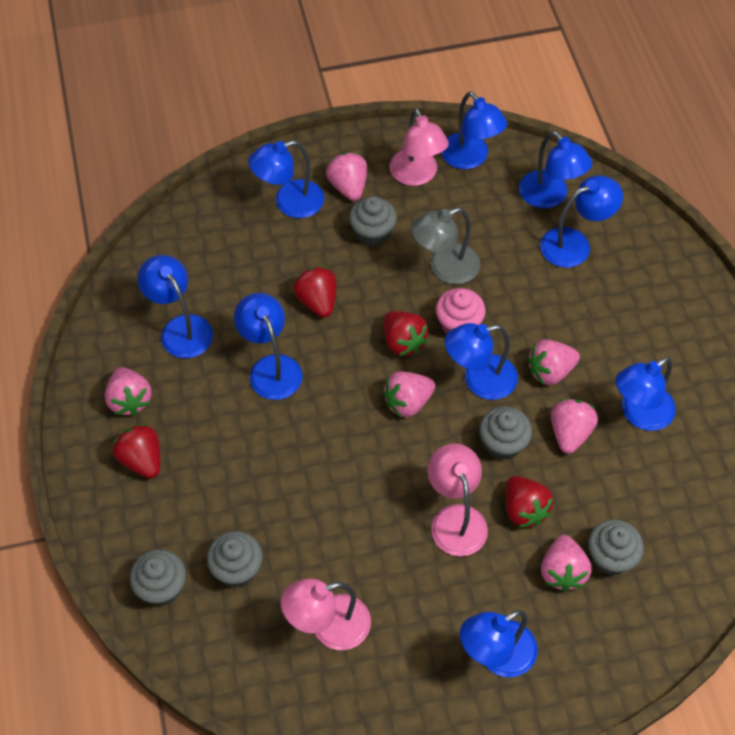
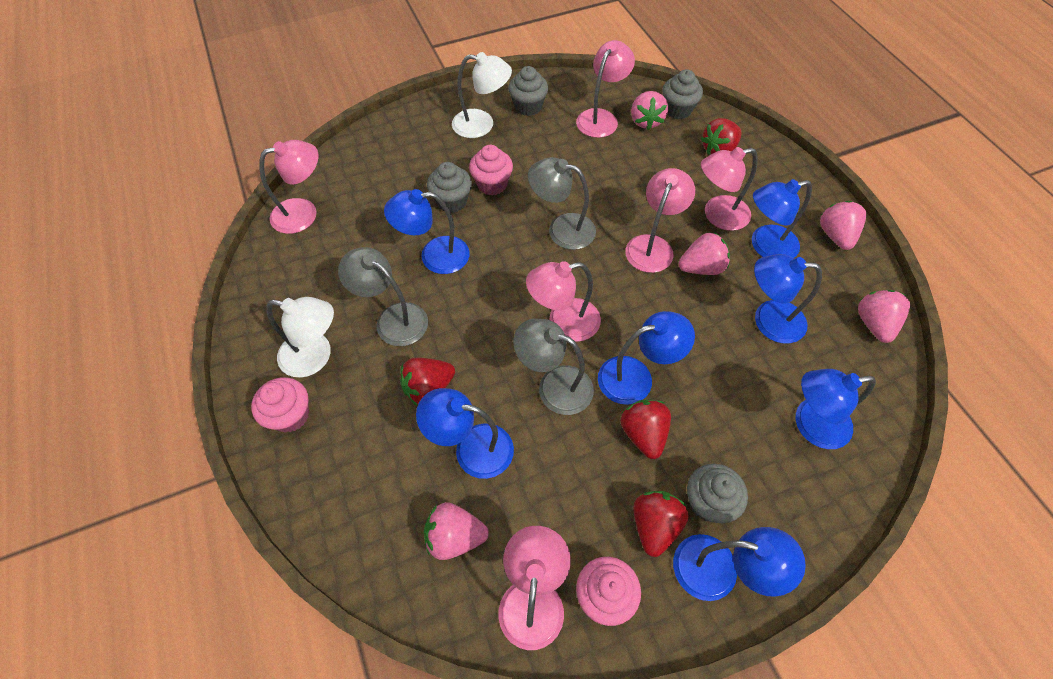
blue lamp: [138,255,213,358] [234,293,302,400] [248,140,324,218] [441,91,507,169] [445,323,518,400] [460,610,537,677] [519,131,592,208] [540,175,623,268] [615,357,676,431] = 9 -> [384,189,470,274] [416,388,514,479] [598,311,695,405] [673,527,806,601] [752,179,812,258] [754,254,822,343] [796,369,876,449] = 7
grey cupcake: [130,549,186,606] [207,531,262,587] [349,196,397,247] [479,406,532,460] [588,520,644,575] = 5 -> [427,162,472,213] [508,66,548,116] [662,69,703,119] [687,464,748,523] = 4
grey lamp: [411,207,480,284] = 1 -> [338,247,428,346] [513,319,594,415] [528,157,596,250] = 3
pink cupcake: [436,288,486,334] = 1 -> [251,377,309,433] [469,145,513,196] [576,557,641,626] = 3
pink lamp: [281,578,371,650] [390,108,449,186] [428,444,488,556] = 3 -> [259,140,318,234] [498,526,571,650] [526,261,601,342] [576,40,635,138] [625,168,695,273] [701,147,758,231] = 6
pink strawberry: [105,367,152,416] [326,153,367,201] [383,371,436,418] [527,339,580,385] [541,535,592,592] [551,399,598,454] = 6 -> [424,502,489,560] [631,91,668,130] [678,232,730,275] [820,201,866,250] [858,290,910,343] = 5
white lamp: none = 0 -> [266,297,334,378] [452,52,512,138] = 2

